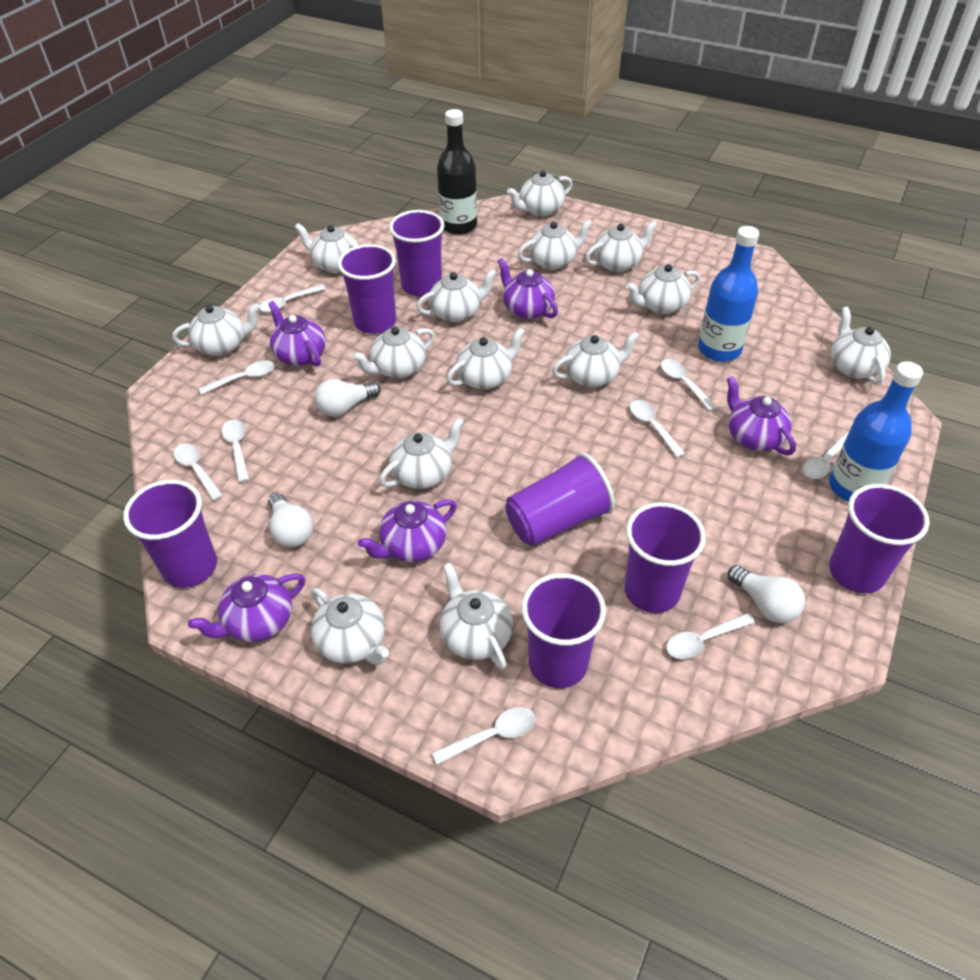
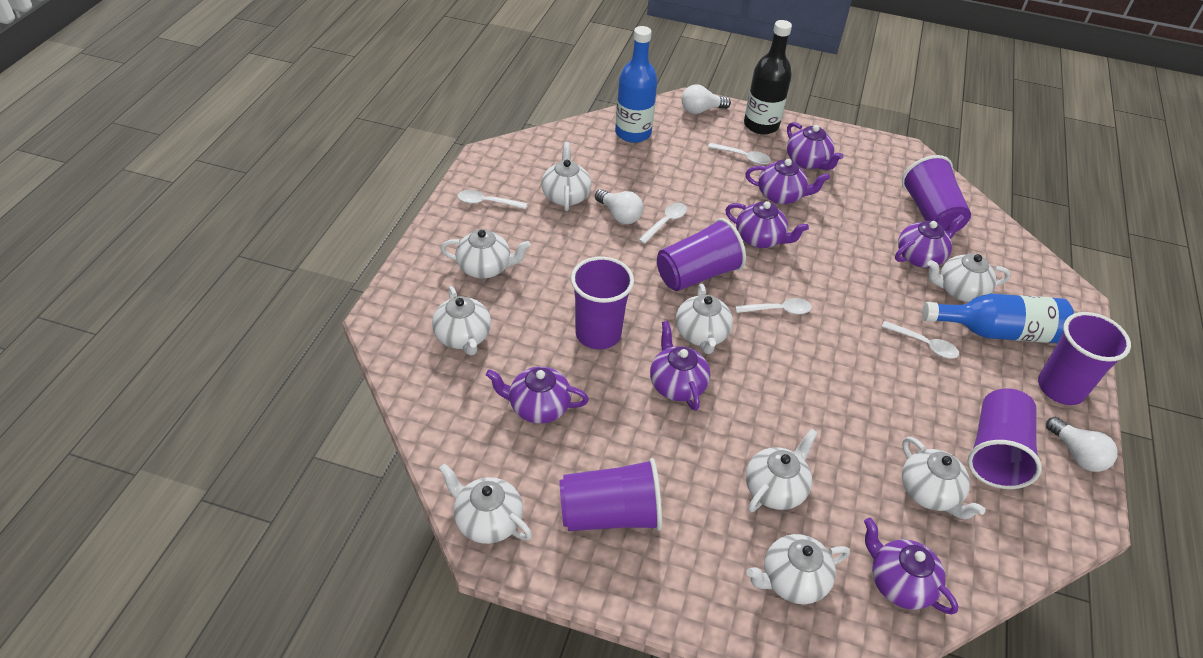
purple cup: [123,480,217,588] [338,244,396,334] [389,210,444,297] [505,452,615,546] [521,573,606,688] [624,502,706,613] [829,484,930,593] = 7 -> [560,458,662,531] [571,256,634,349] [657,218,746,291] [902,155,971,232] [968,389,1042,489] [1038,312,1131,405] = 6
purple teapot: [188,573,305,642] [268,301,326,367] [358,499,456,562] [498,258,558,319] [727,376,796,455] = 5 -> [486,366,589,424] [650,321,710,411] [725,201,809,248] [745,159,830,204] [787,122,844,170] [864,518,958,615] [895,214,965,268] = 7
white spoon: [174,443,223,501] [199,360,275,395] [222,420,249,482] [260,285,326,312] [432,707,536,765] [630,400,685,458] [661,359,717,411] [666,613,755,659] [802,432,849,479] = 9 -> [458,190,527,209] [638,203,687,244] [708,143,771,165] [735,298,812,314] [881,321,959,358] = 5
white teapot: [172,303,261,356] [295,223,358,273] [311,588,389,665] [352,327,435,378] [379,417,464,489] [416,269,497,322] [440,563,513,670] [447,327,525,389] [507,170,573,217] [518,219,593,270] [552,331,640,387] [585,220,657,272] [626,264,700,314] [831,307,891,385] = 14 -> [432,286,491,356] [439,463,532,544] [440,229,531,278] [541,142,592,211] [676,284,733,354] [746,429,818,512] [747,534,850,604] [902,436,986,519] [927,254,1011,302] = 9

